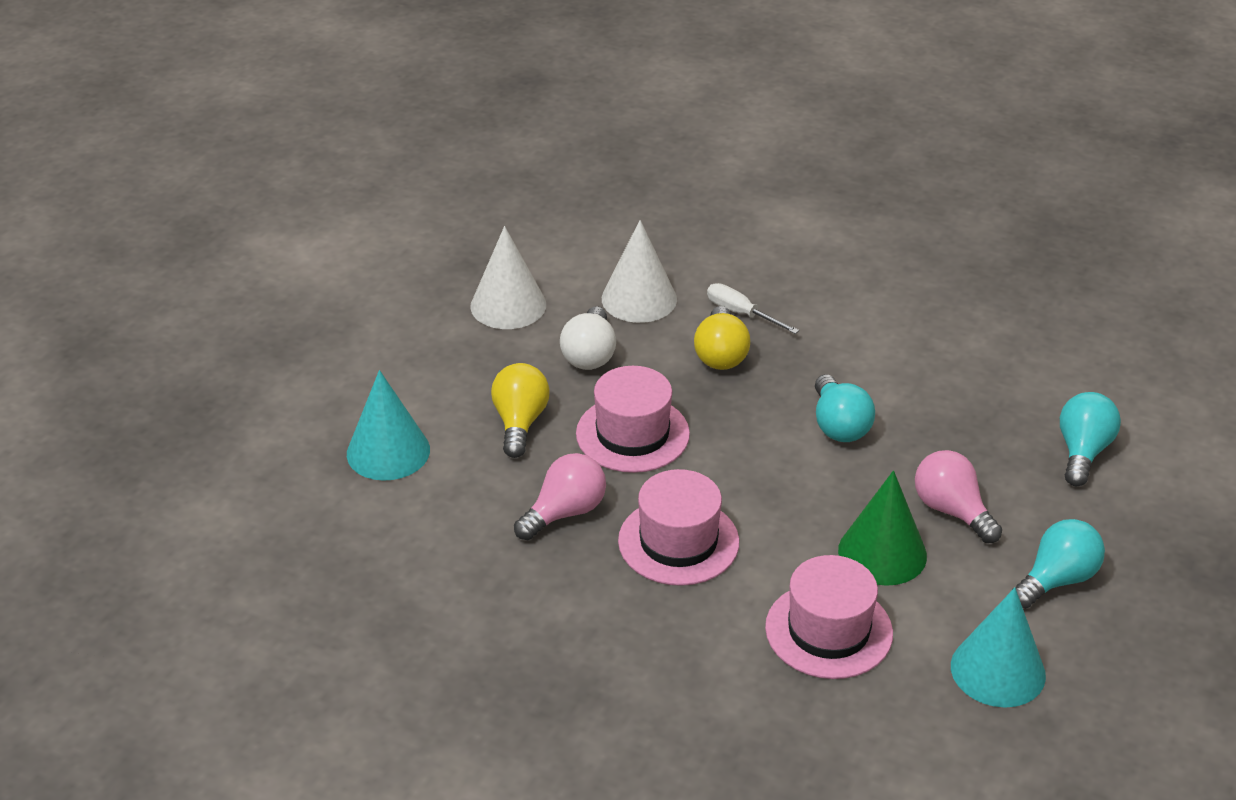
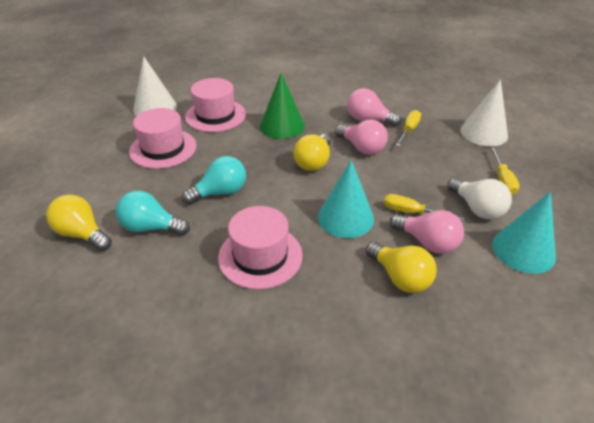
pink light bulb: [514,453,606,540] [915,450,1002,543] = 2 -> [335,119,388,155] [347,88,401,126] [390,210,464,254] = 3
turquoise light bulb: [815,374,875,442] [1012,519,1105,609] [1060,392,1121,486] = 3 -> [116,191,190,236] [182,156,246,205] = 2
white screwdriver: [707,283,799,334] = 1 -> none = 0
yellow light bulb: [491,363,550,458] [694,306,750,370] = 2 -> [46,195,112,251] [294,134,331,171] [366,242,437,293] = 3
yellow screwdriver: none = 0 -> [384,194,464,221] [396,110,421,147] [490,147,520,195] = 3

